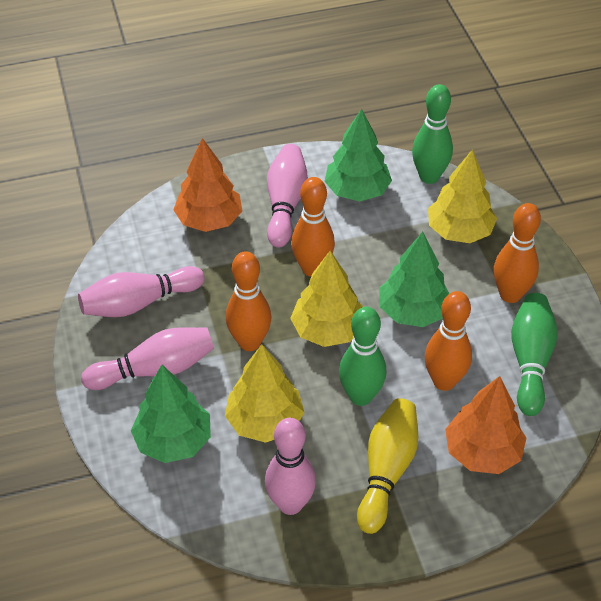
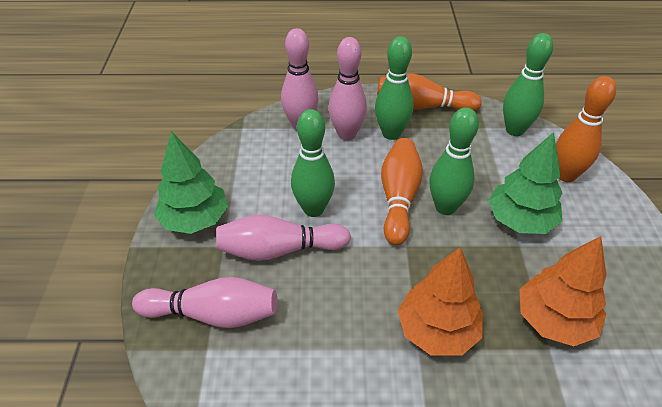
green bowling pin: [339,306,386,406] [412,84,453,184] [511,293,558,416] = 3 -> [291,109,335,217] [375,36,414,140] [429,107,479,215] [503,33,553,136] = 4
green tree: [131,365,211,463] [324,109,392,201] [379,231,449,327] = 3 -> [154,131,228,234] [488,132,563,234] = 2
orange bowling pin: [226,251,271,351] [291,177,335,277] [425,291,472,391] [494,203,541,303] = 4 -> [377,73,482,111] [381,138,423,245] [556,76,616,182] = 3
yellow bowling pin: [357,398,418,534] = 1 -> none = 0
yellow tree: [225,344,305,443] [290,251,363,347] [428,150,497,243] = 3 -> none = 0

